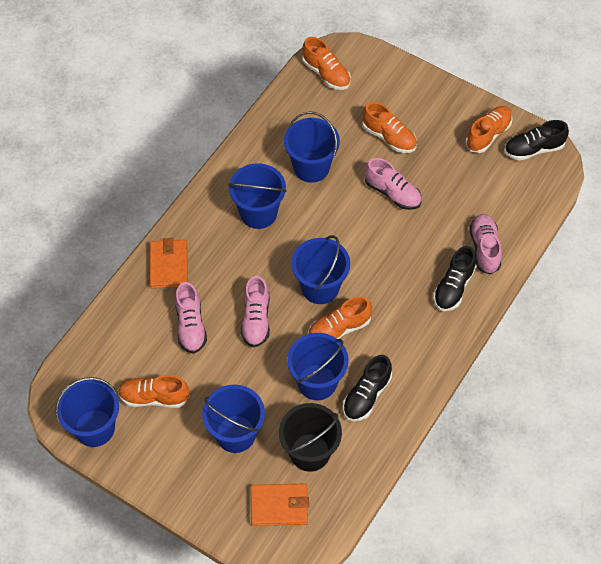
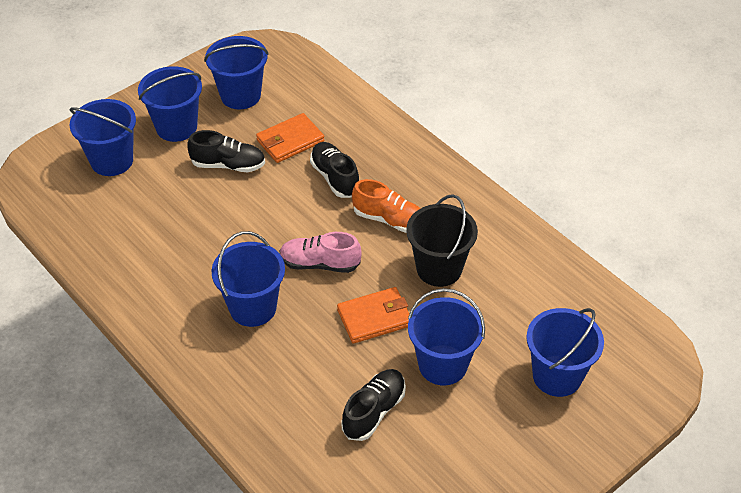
orange shoe: [118,375,190,408] [302,37,351,90] [308,296,372,339] [362,102,417,153] [466,106,513,153] = 5 -> [352,179,421,233] = 1
pink shoe: [175,282,207,354] [241,276,270,347] [365,158,422,210] [469,214,502,275] = 4 -> [279,232,362,273] = 1

